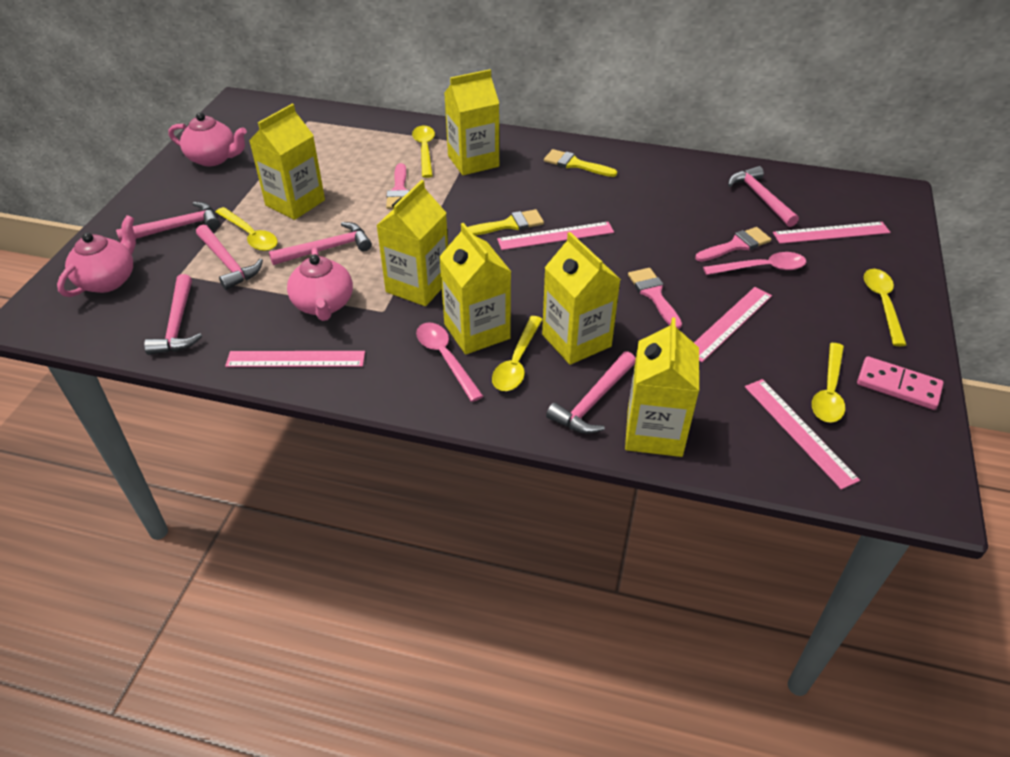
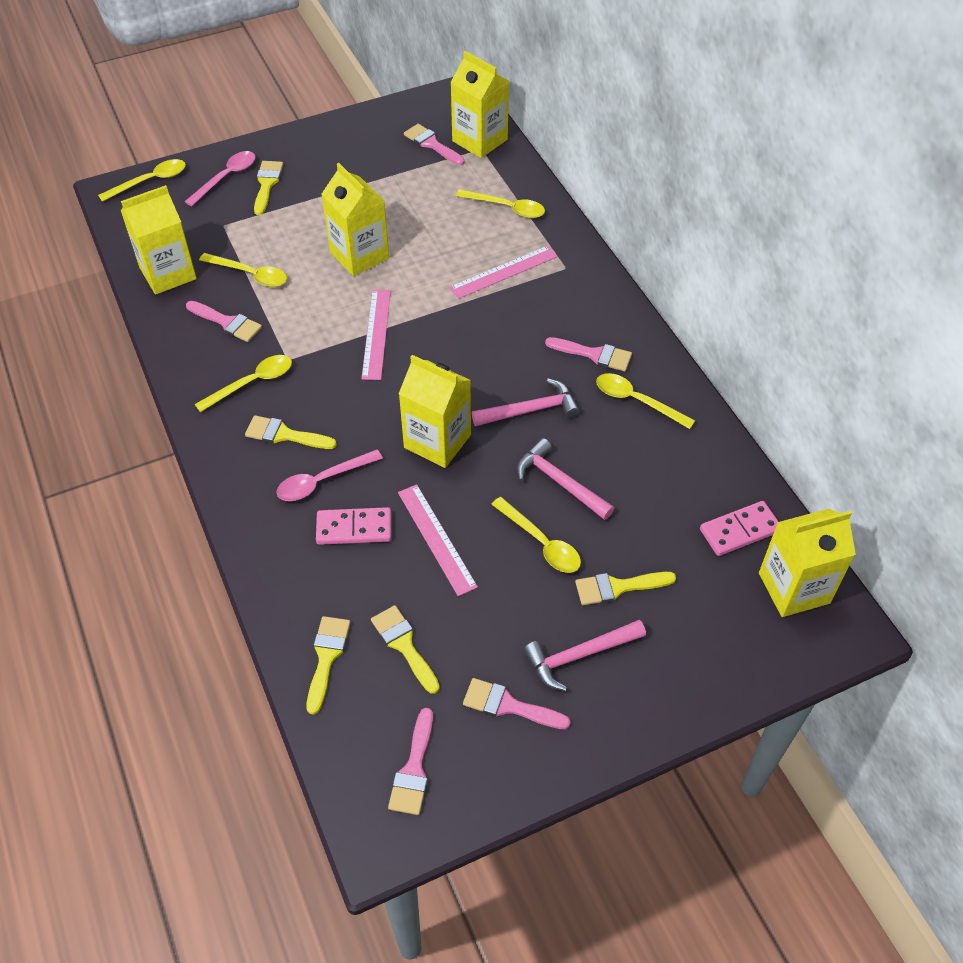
pink brush: [386,163,410,209] [628,268,682,329] [695,227,771,262] = 3 -> [186,301,262,342] [388,708,433,815] [404,124,465,165] [463,678,571,729] [545,337,632,371] = 5
pink domino: [857,356,944,410] = 1 -> [316,507,391,545] [700,501,779,556] = 2
pink hammer: [116,202,219,243] [144,274,202,355] [196,225,263,290] [269,222,372,265] [546,351,636,434] [728,166,799,227] = 6 -> [472,379,580,426] [517,438,614,520] [524,620,646,691] = 3
pink ruler: [225,351,365,367] [497,222,614,250] [694,287,772,362] [745,379,860,490] [773,222,891,244] = 5 -> [361,290,391,380] [398,484,478,596] [449,246,558,299] = 3
pink teapot: [57,215,136,297] [168,112,247,166] [287,248,353,321] = 3 -> none = 0
yellow brush: [467,209,544,236] [544,149,617,177] = 2 -> [245,415,337,449] [254,161,283,215] [307,616,350,714] [371,605,440,694] [575,572,676,605] = 5
yellow carton: [249,104,325,220] [376,180,448,306] [439,223,511,354] [444,69,499,175] [542,232,621,365] [625,317,699,457] = 6 -> [120,185,197,295] [321,163,389,276] [399,355,471,468] [450,51,509,158] [759,509,856,617] = 5
yellow spoon: [215,207,278,251] [412,126,435,178] [492,316,543,391] [812,343,845,423] [864,269,907,346] = 5 -> [98,159,186,202] [195,355,292,412] [199,253,287,287] [456,189,545,218] [491,497,581,573] [596,373,695,429] = 6

